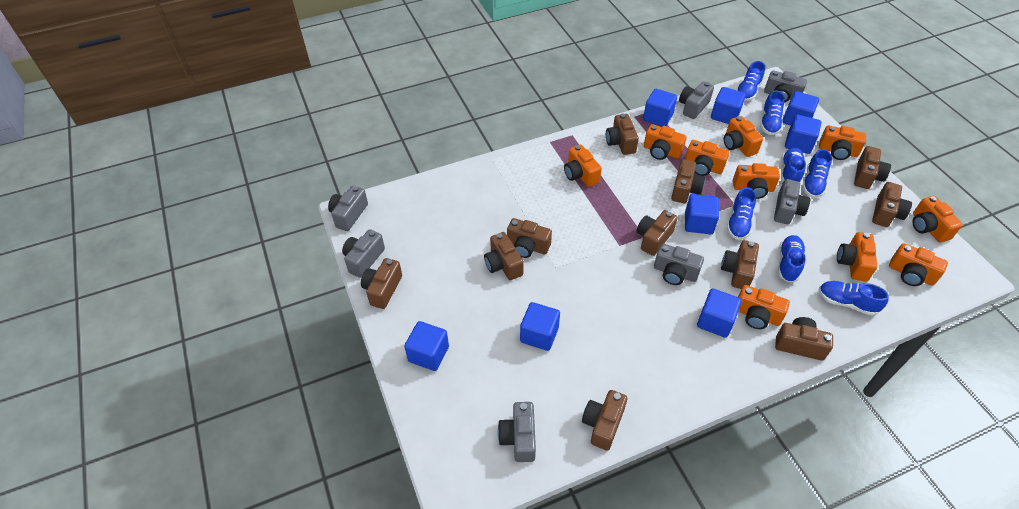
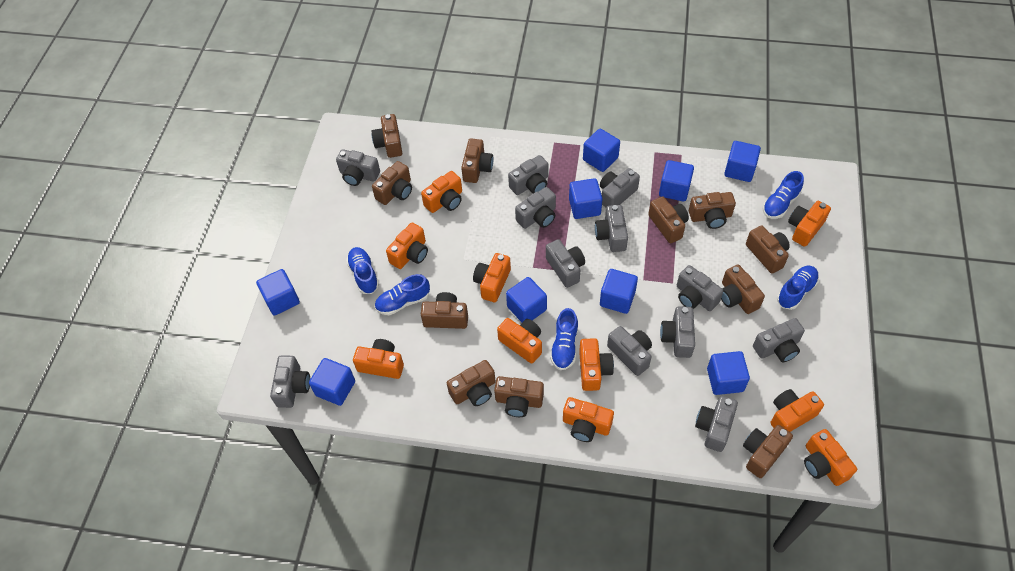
blue cube: [404,321,449,371] [520,302,560,351] [643,89,677,126] [685,194,719,234] [697,288,742,338] [711,87,746,124] [782,91,819,126] [785,115,821,154] = 8 -> [256,269,300,316] [309,358,355,406] [506,277,547,322] [569,178,603,219] [583,129,620,172] [600,269,638,314] [659,160,694,202] [707,351,750,395] [724,141,761,182] = 9
blue shoe: [727,187,756,240] [736,61,765,101] [760,90,785,135] [778,235,805,282] [781,147,806,184] [802,149,832,198] [819,281,889,316] = 7 -> [346,247,379,294] [375,274,430,315] [550,308,578,370] [763,171,804,219] [777,266,819,310] = 5
grey camera: [328,186,368,231] [342,229,385,278] [498,402,536,462] [654,244,704,285] [679,81,714,119] [764,70,807,103] [774,179,810,224] = 7 -> [270,355,310,408] [336,149,380,186] [508,155,549,195] [515,187,556,229] [546,239,585,288] [595,205,628,252] [600,168,640,207] [607,326,652,376] [660,306,695,358] [677,265,723,311] [695,396,738,452] [753,318,805,362] = 12

